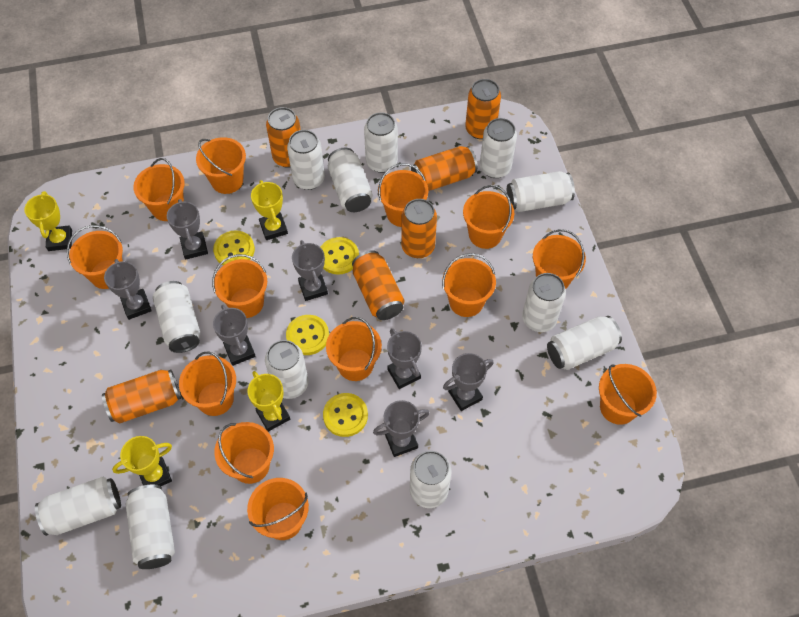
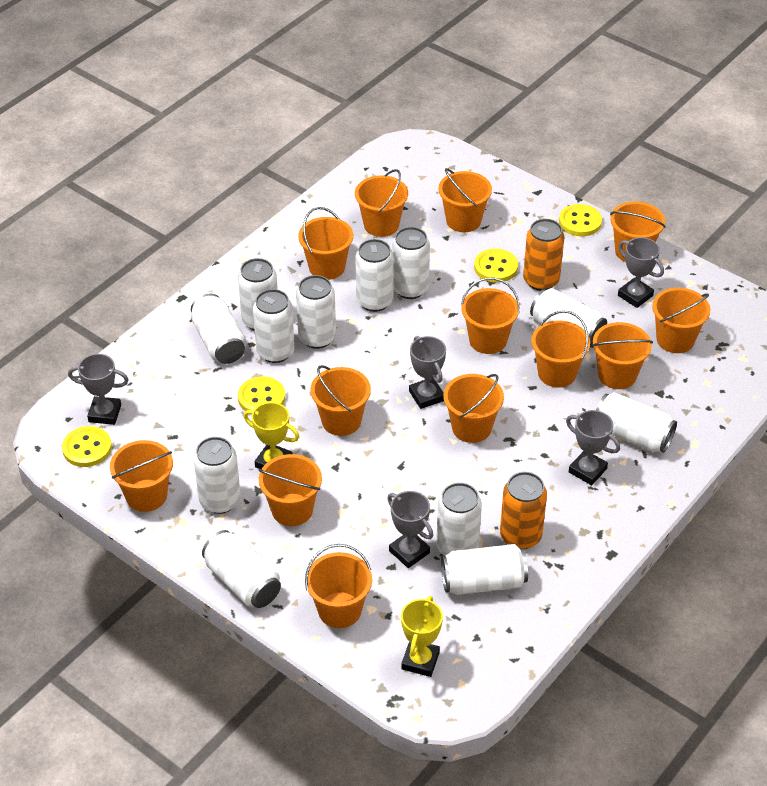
grey trophy: [104,259,152,320] [167,199,208,260] [213,305,256,366] [292,240,328,301] [373,400,430,457] [387,328,422,389] [443,353,494,411] = 7 -> [68,354,129,425] [387,491,433,568] [409,336,446,409] [566,410,620,485] [618,237,664,308] = 5
orange can: [102,370,181,424] [266,107,301,168] [352,250,404,320] [401,199,437,258] [411,146,478,191] [465,79,501,139] = 6 -> [500,472,547,549] [523,219,564,291] = 2
yellow trophy: [24,191,72,251] [112,436,172,486] [247,371,290,432] [251,180,288,240] = 4 -> [243,402,299,469] [401,596,443,677] = 2

